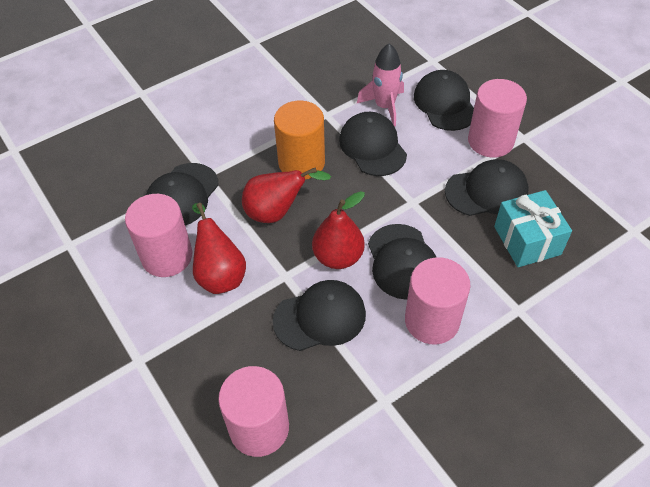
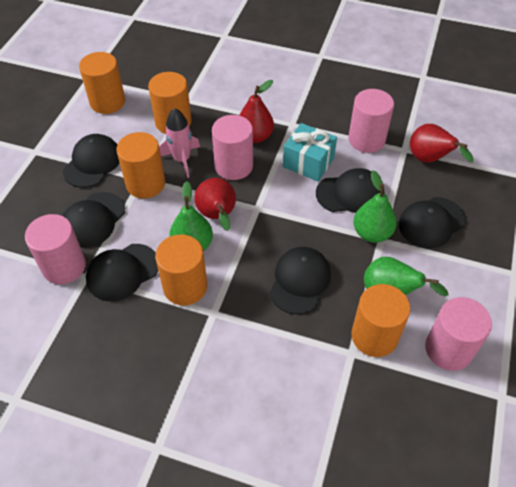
green pear: none = 0 -> [169,181,213,251] [353,171,397,243] [364,257,448,296] = 3
orange cylinder: [274,100,325,180] = 1 -> [79,52,125,114] [116,132,165,199] [148,72,191,134] [155,234,207,306] [351,284,410,357] = 5

